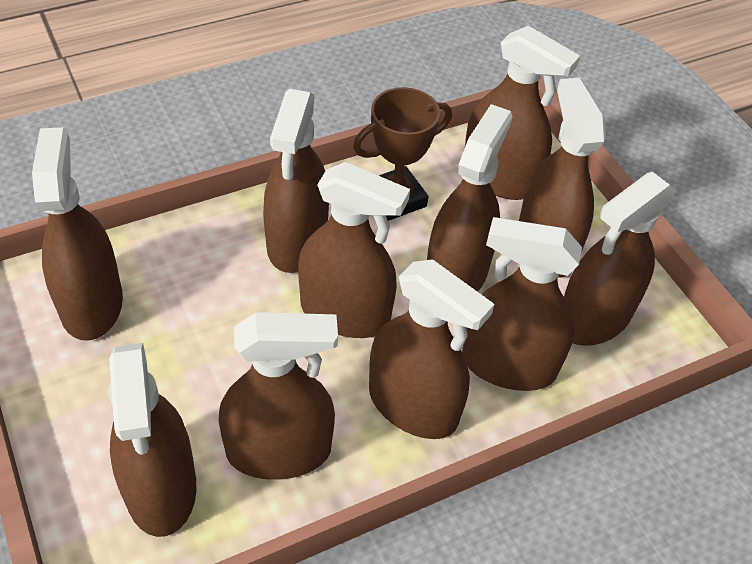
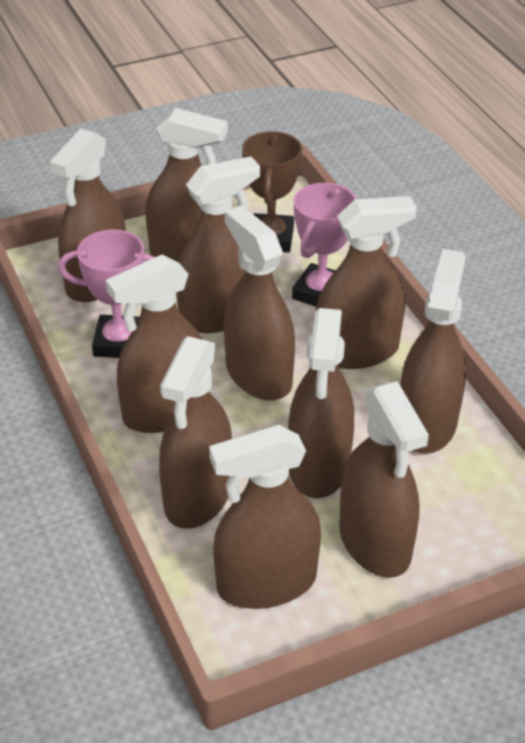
pink trophy: none = 0 -> [58,230,155,358] [292,183,357,307] = 2

